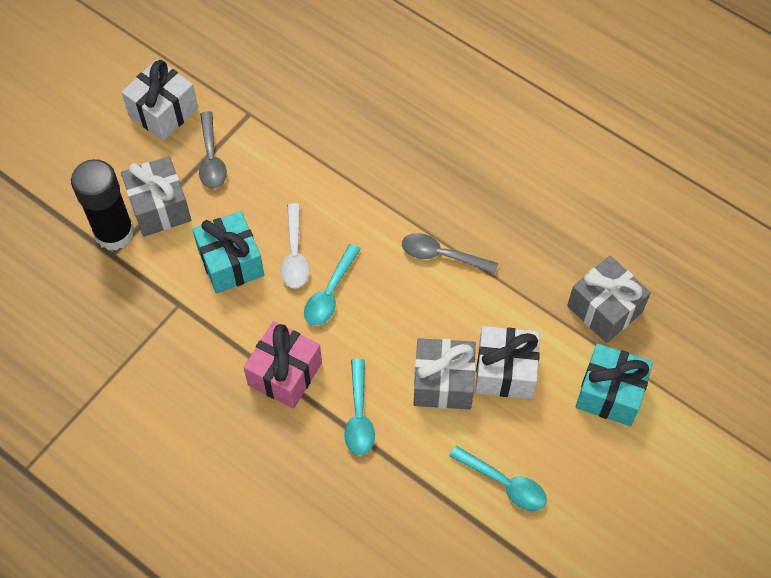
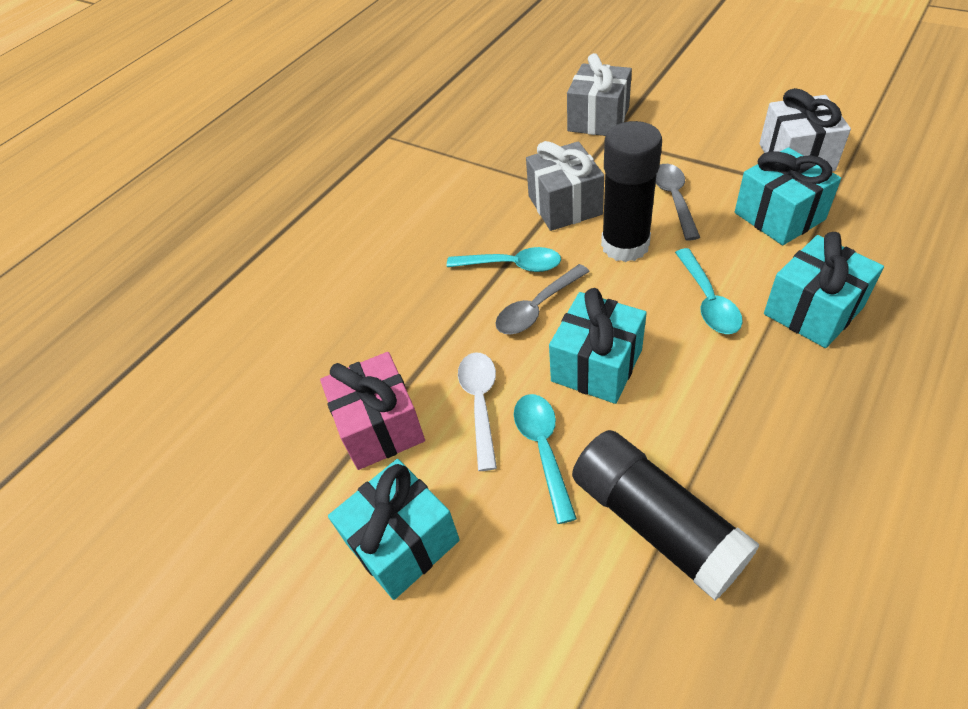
black glue stick: [71,159,134,250] = 1 -> [572,430,760,600] [601,121,662,262] = 2
grey gift: [121,156,191,237] [414,338,476,409] [567,256,651,343] = 3 -> [526,141,604,231] [567,53,632,136] = 2
turquoise gift: [192,211,264,294] [575,343,653,426] = 2 -> [328,459,460,600] [549,288,647,404] [735,147,841,245] [764,232,884,348] = 4
white gift: [121,59,198,141] [475,326,540,399] = 2 -> [759,88,851,171] = 1

